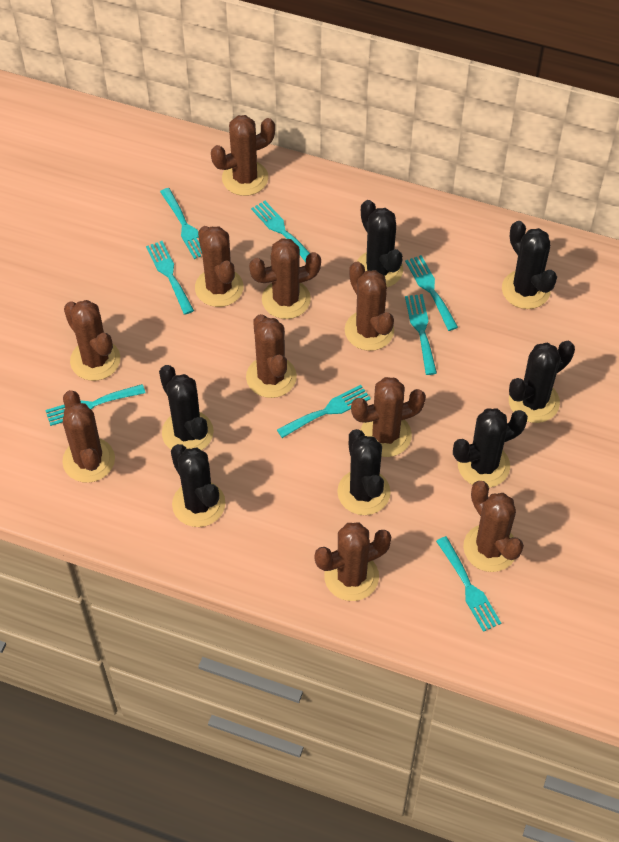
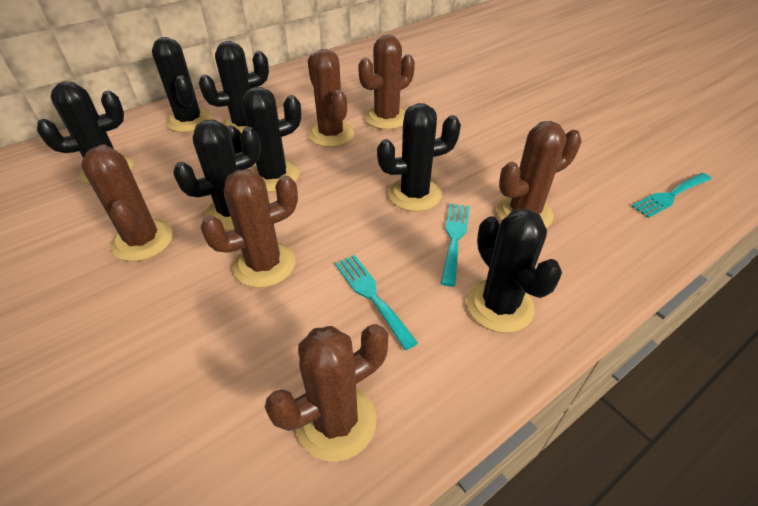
brown cactus: [62,390,115,483] [64,300,120,381] [195,226,243,307] [211,115,275,196] [246,314,297,398] [249,238,321,319] [315,522,391,601] [345,261,394,351] [351,377,426,457] [463,481,524,572] = 10 -> [81,144,173,261] [200,169,298,288] [265,324,388,462] [308,49,354,147] [358,35,415,129] [497,121,582,228] = 6
turquoise fork: [45,384,145,426] [146,241,194,315] [160,188,202,259] [251,201,310,262] [277,385,371,438] [405,255,458,331] [405,294,437,375] [436,536,501,632] = 8 -> [335,255,418,350] [441,203,470,287] [631,173,712,218] = 3

